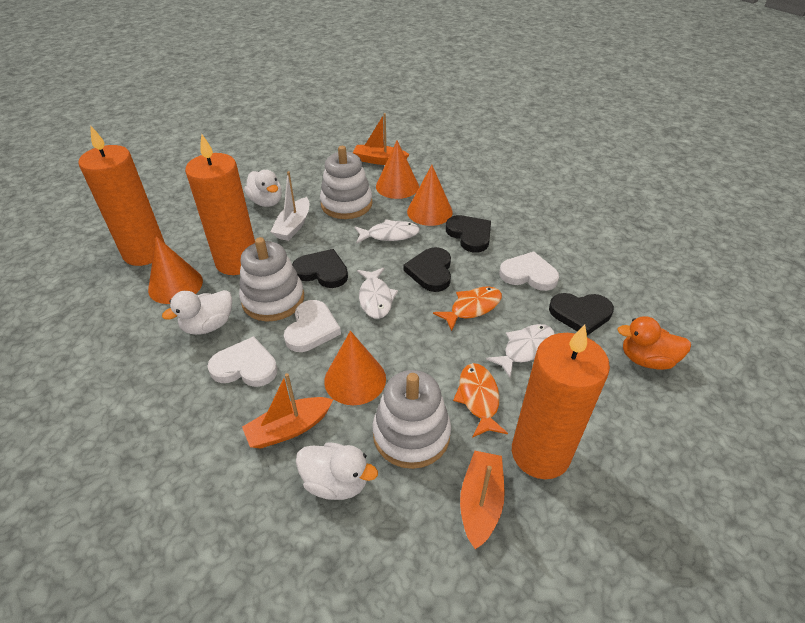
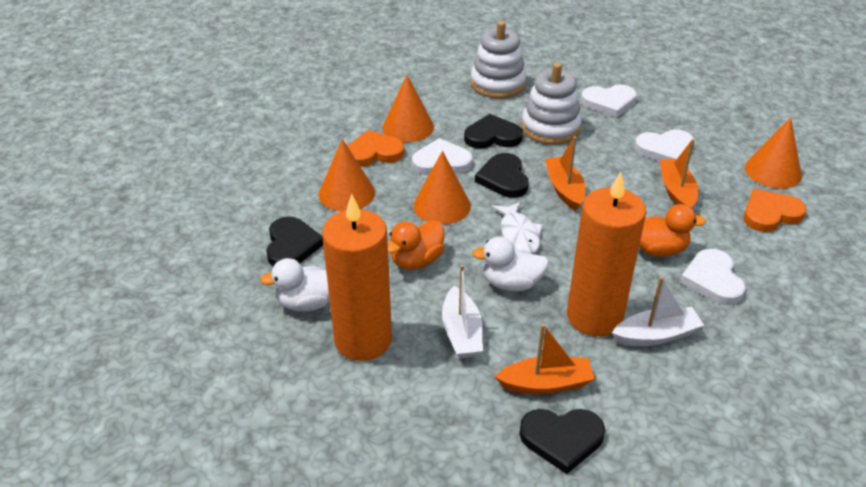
orange candle: [78,125,165,266] [185,133,255,275] [512,325,610,479] = 3 -> [322,194,392,361] [567,172,646,337] = 2
orange duck: [617,316,691,370] = 1 -> [388,220,445,270] [639,204,706,257] = 2
orange fish: [433,286,502,331] [453,363,508,438] = 2 -> none = 0
orange heart: none = 0 -> [348,130,404,167] [743,189,807,232] = 2
white boat: [270,171,309,241] = 1 -> [442,265,483,358] [612,276,704,346] = 2
white duck: [162,290,232,335] [244,170,282,207] [296,442,378,500] = 3 -> [260,258,330,312] [472,237,549,291] = 2
white fish: [355,219,420,244] [357,268,398,319] [486,324,555,378] = 3 -> [492,201,543,254] = 1
white heart: [207,336,277,387] [284,300,341,352] [499,251,559,291] = 3 -> [412,138,473,175] [581,85,637,117] [634,129,694,161] [680,249,746,305] = 4
white stacking toy: [239,237,304,321] [320,146,373,219] [372,370,451,469] = 3 -> [470,21,526,99] [521,63,582,145] = 2

